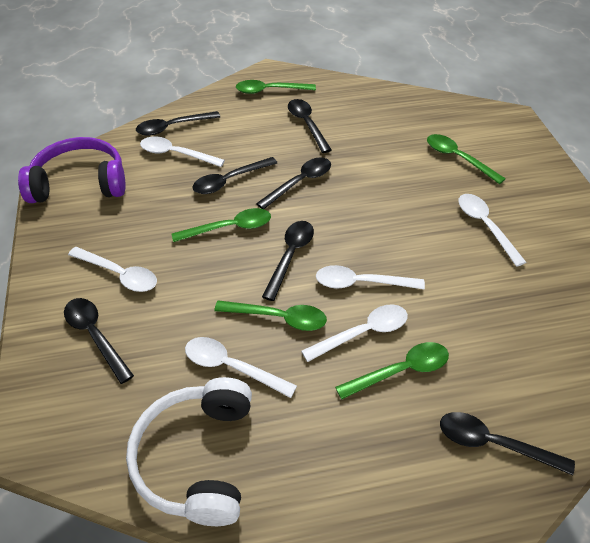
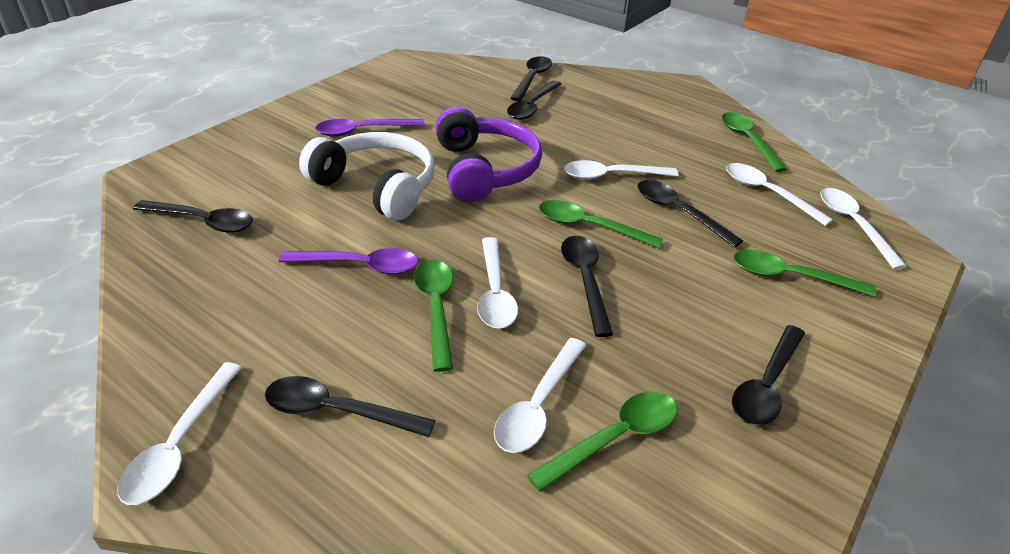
purple spoon: none = 0 -> [279,248,418,274] [315,119,425,137] = 2

